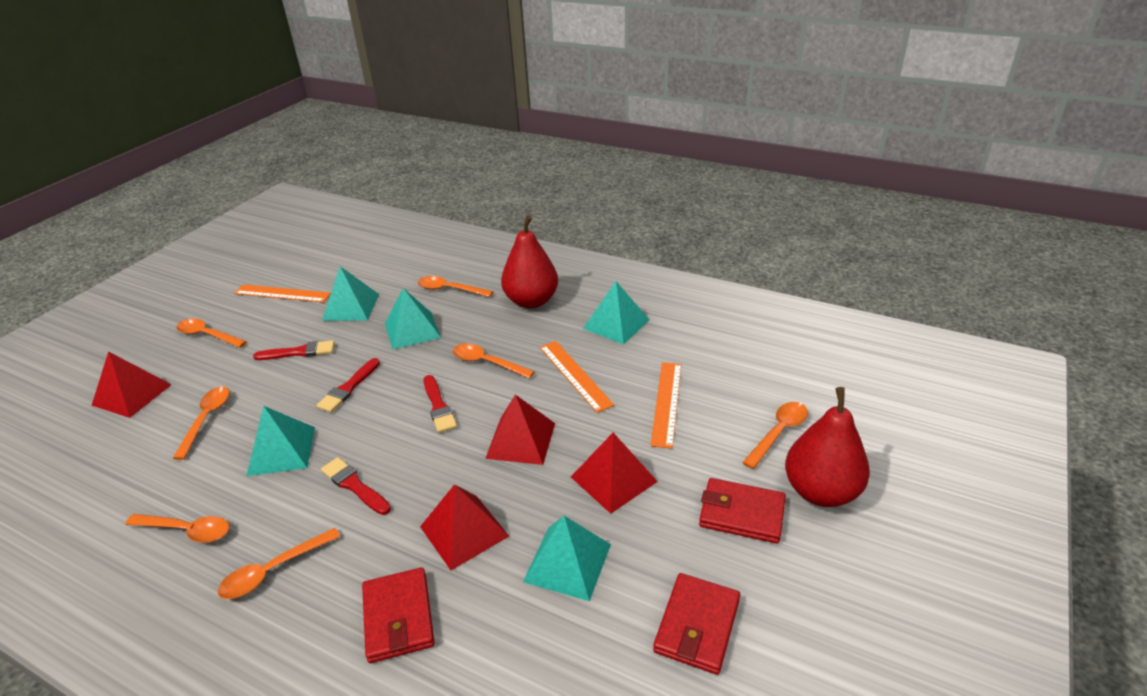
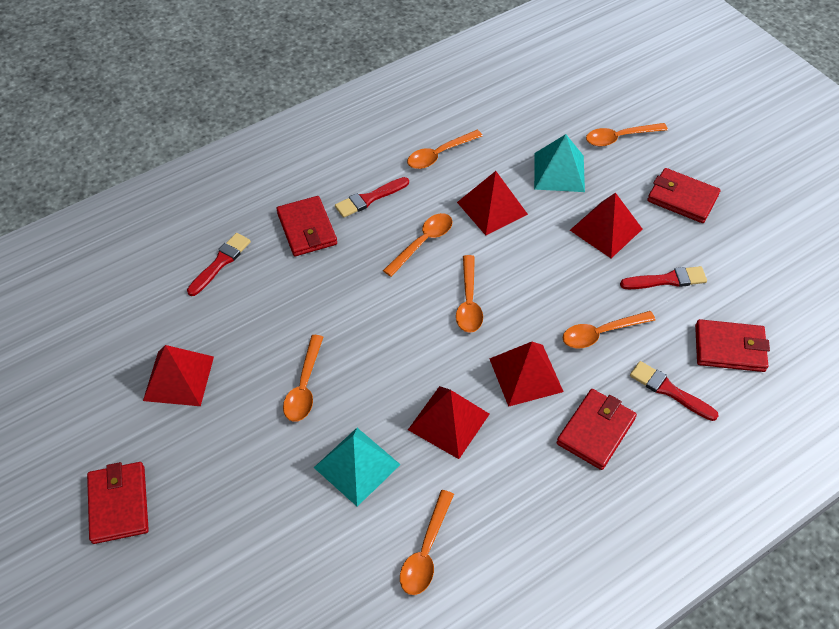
orange ruler: [234,284,331,303] [540,341,614,413] [650,362,682,449] = 3 -> none = 0
red pear: [501,215,558,309] [785,387,870,507] = 2 -> none = 0
red pyramid: [92,351,172,418] [420,484,509,570] [485,395,555,465] [571,433,658,514] = 4 -> [143,345,214,406] [408,386,490,459] [457,171,528,235] [489,342,564,407] [570,192,642,258] = 5
red wallet: [362,567,435,663] [653,573,740,675] [699,478,786,544] = 3 -> [87,462,149,544] [277,196,337,256] [556,389,637,470] [647,168,720,223] [695,319,770,372] = 5
turquoise pyramid: [247,406,315,476] [322,266,379,321] [385,288,441,350] [523,516,611,601] [583,281,650,345] = 5 -> [314,428,401,507] [534,134,585,192] = 2

